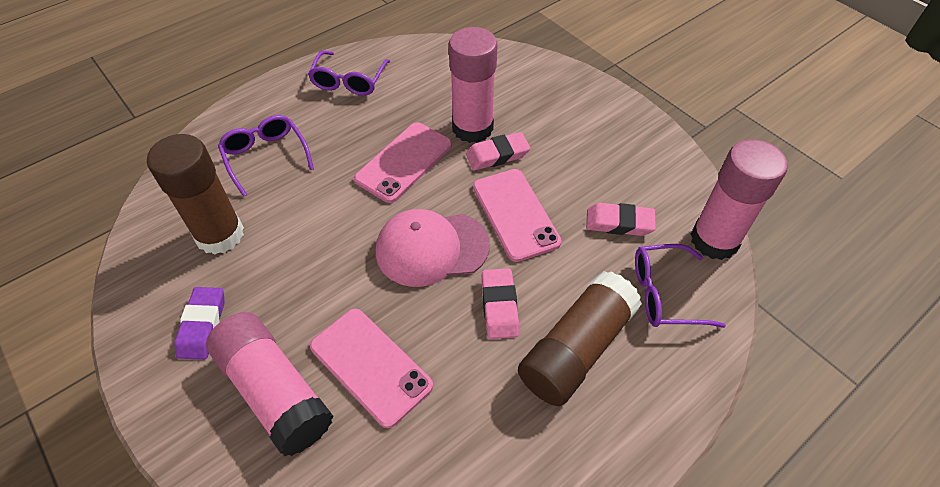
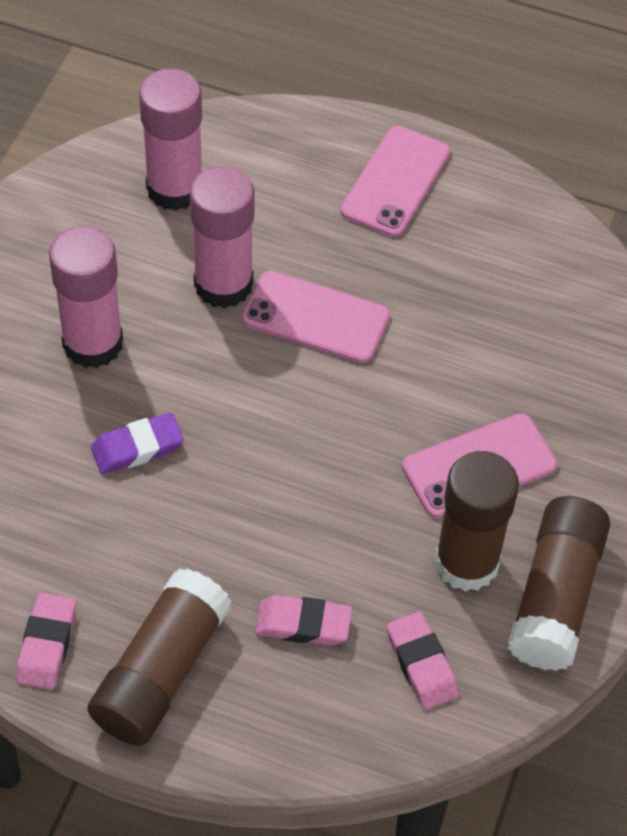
brown glue stick: [147,134,244,255] [518,271,642,406] = 2 -> [87,568,232,746] [435,451,519,592] [508,496,610,671] = 3
pink cap: [376,209,490,287] = 1 -> none = 0
purple glasses: [218,115,314,197] [308,50,390,96] [635,244,726,328] = 3 -> none = 0

